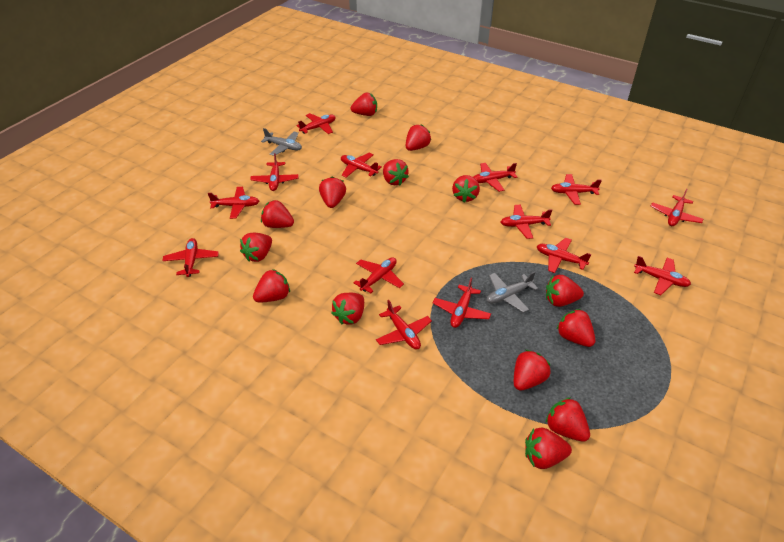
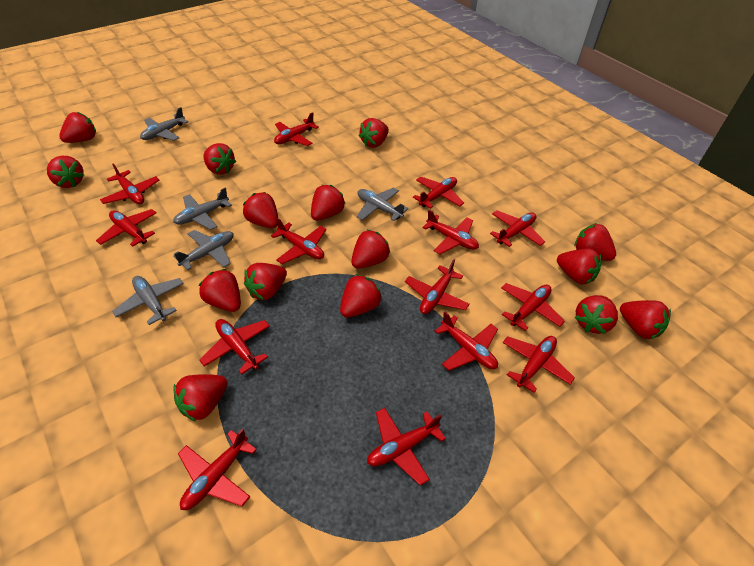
grey plane: [261,128,302,156] [487,272,538,313] = 2 -> [112,276,184,325] [140,107,188,141] [173,188,232,230] [173,230,233,270] [357,187,408,221] = 5
red strawberry: [240,233,272,262] [253,269,290,303] [261,200,294,228] [319,177,346,208] [331,293,364,325] [351,93,377,116] [383,159,409,185] [406,124,431,151] [452,175,480,203] [514,350,551,391] [525,428,572,469] [545,397,590,442] [546,275,584,307] [556,309,595,347] = 14 -> [47,156,84,188] [59,112,96,143] [174,374,228,422] [199,269,241,312] [203,143,236,175] [243,192,278,228] [244,263,287,300] [311,185,346,221] [340,274,382,318] [351,230,391,268] [359,118,389,148] [557,248,601,285] [574,223,616,261] [575,295,618,334] [620,300,671,339] = 15

